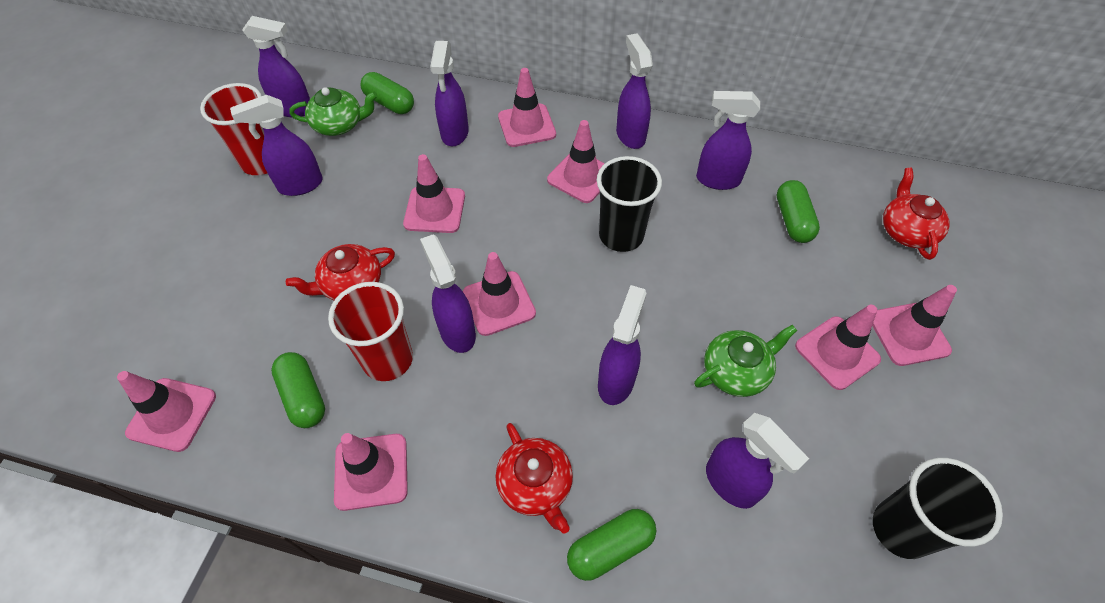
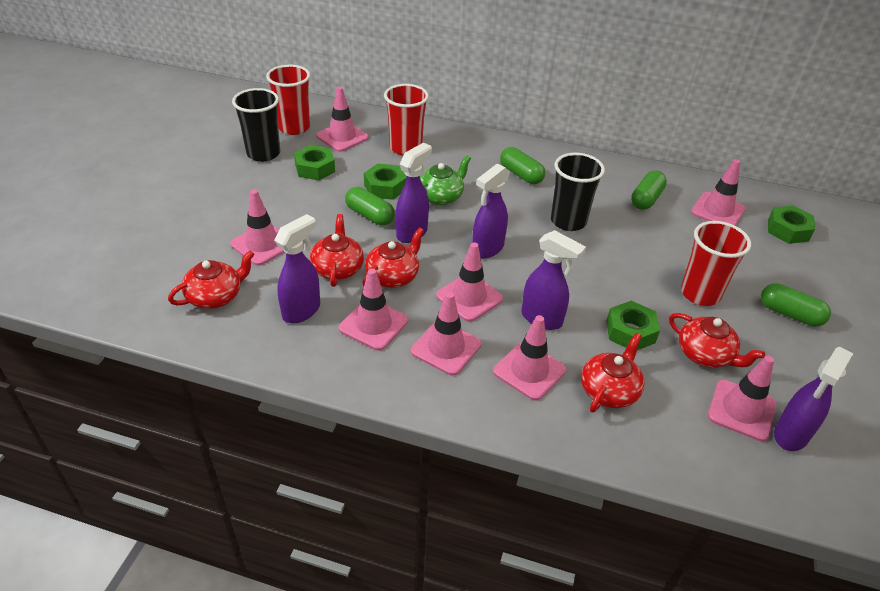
green nut: none = 0 -> [294,145,335,180] [364,164,407,200] [606,301,660,350] [768,205,815,244] = 4
green teapot: [289,87,378,136] [694,325,797,397] = 2 -> [420,155,471,205] = 1
purple spray bottle: [230,95,323,196] [242,16,310,118] [420,234,476,353] [430,41,469,146] [598,285,647,405] [616,34,653,149] [696,91,760,190] [706,413,809,509] = 8 -> [274,214,320,323] [396,143,432,243] [472,163,510,259] [522,230,586,330] [774,347,853,451] = 5
red cup: [200,83,267,175] [328,282,413,381] = 2 -> [266,65,310,135] [384,84,429,155] [681,221,751,306] = 3
red teapot: [286,244,395,301] [496,423,573,534] [883,168,950,260] = 3 -> [168,251,255,309] [310,214,364,287] [362,227,424,288] [581,333,645,413] [669,313,765,368] = 5

